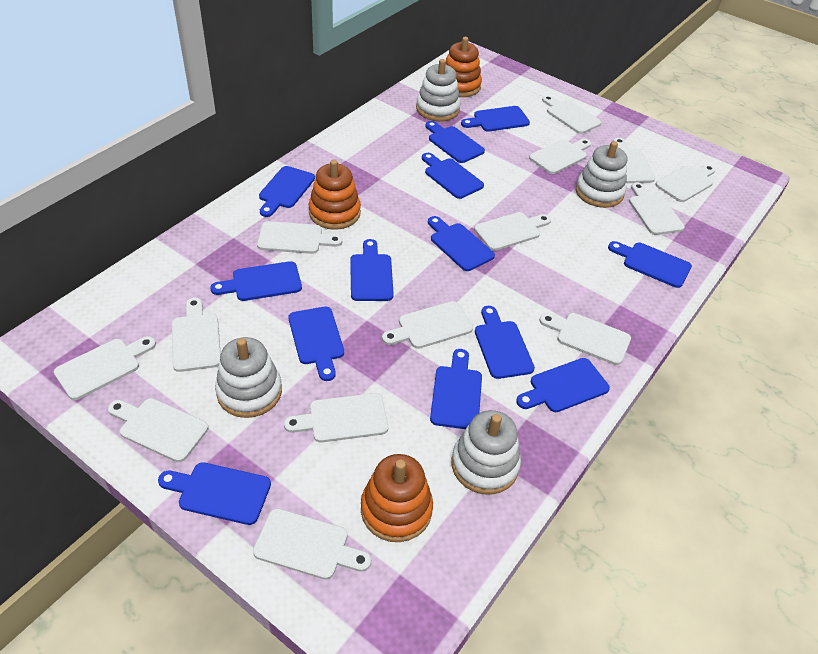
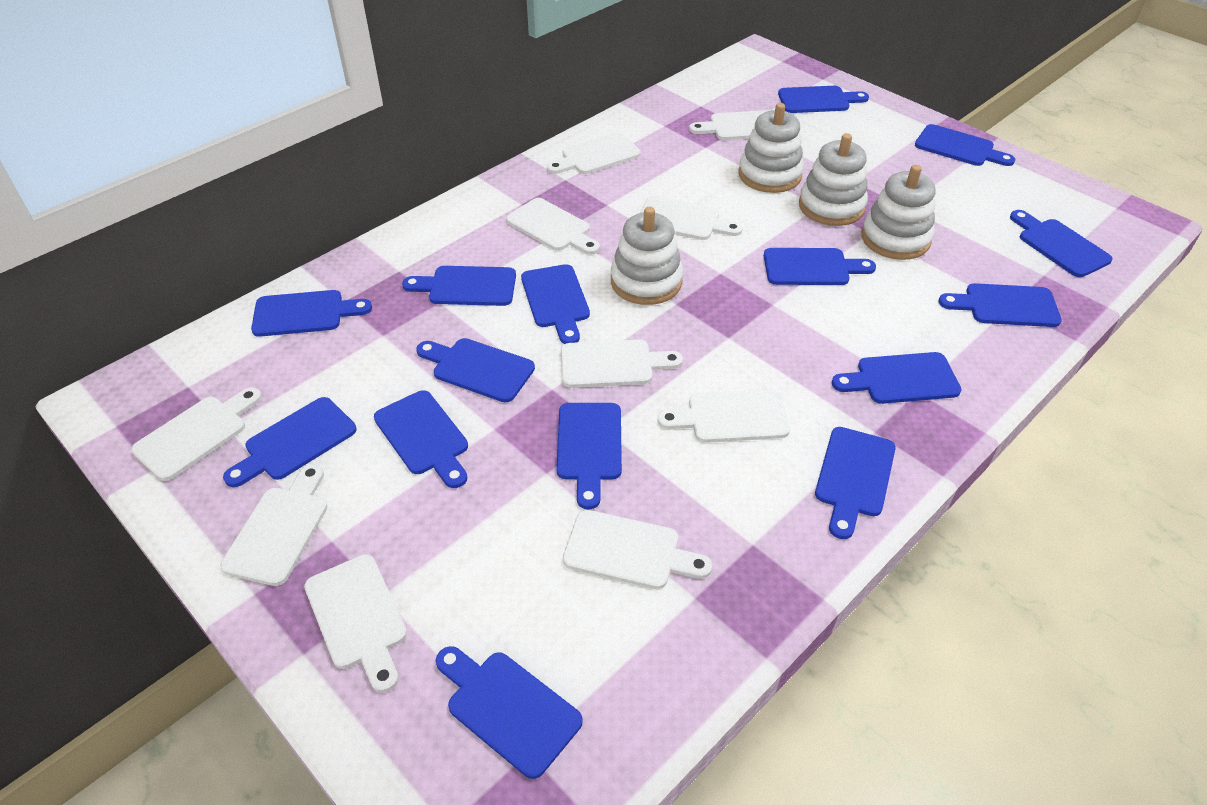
blue cutting board: [158,462,271,525] [210,261,302,301] [259,166,315,217] [288,306,344,381] [350,239,394,301] [422,153,484,199] [426,121,485,163] [428,216,495,271] [430,349,482,429] [461,106,530,132] [475,306,535,379] [516,358,610,412] [608,241,692,288] = 13 -> [223,397,356,487] [251,290,372,337] [374,390,468,488] [402,266,516,306] [416,338,535,402] [436,646,583,779] [521,264,590,344] [556,403,622,509] [764,248,876,285] [778,86,869,113] [815,427,896,539] [832,352,962,404] [915,124,1015,166] [939,283,1062,327] [1010,210,1113,277] = 15
orange stacking toy: [308,159,361,230] [361,454,433,542] [446,37,482,97] = 3 -> none = 0
white cutting board: [54,336,156,400] [108,398,208,462] [172,298,221,372] [253,508,371,580] [257,221,343,254] [284,393,388,443] [382,301,473,349] [474,212,551,251] [529,139,591,174] [539,313,631,365] [542,95,601,134] [613,138,656,183] [629,183,685,235] [655,165,716,202] = 14 -> [131,387,262,481] [220,464,327,586] [304,554,407,693] [506,198,600,255] [547,132,641,174] [561,339,683,388] [563,510,712,589] [640,196,743,240] [658,389,790,443] [689,110,771,140] = 10

